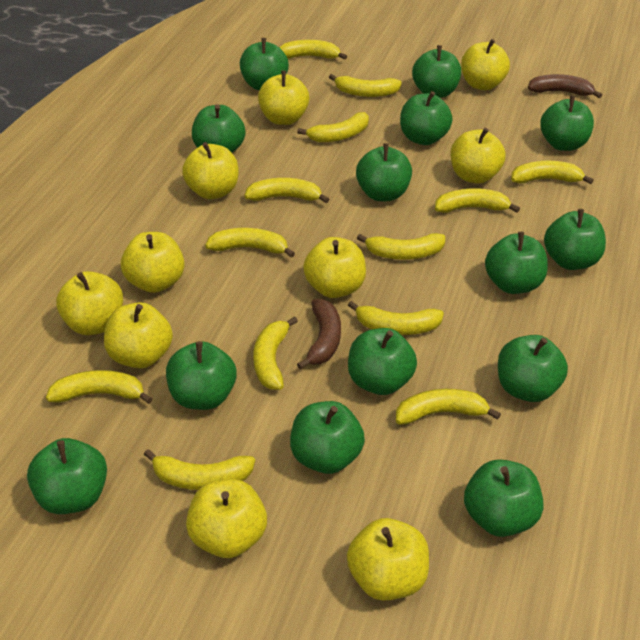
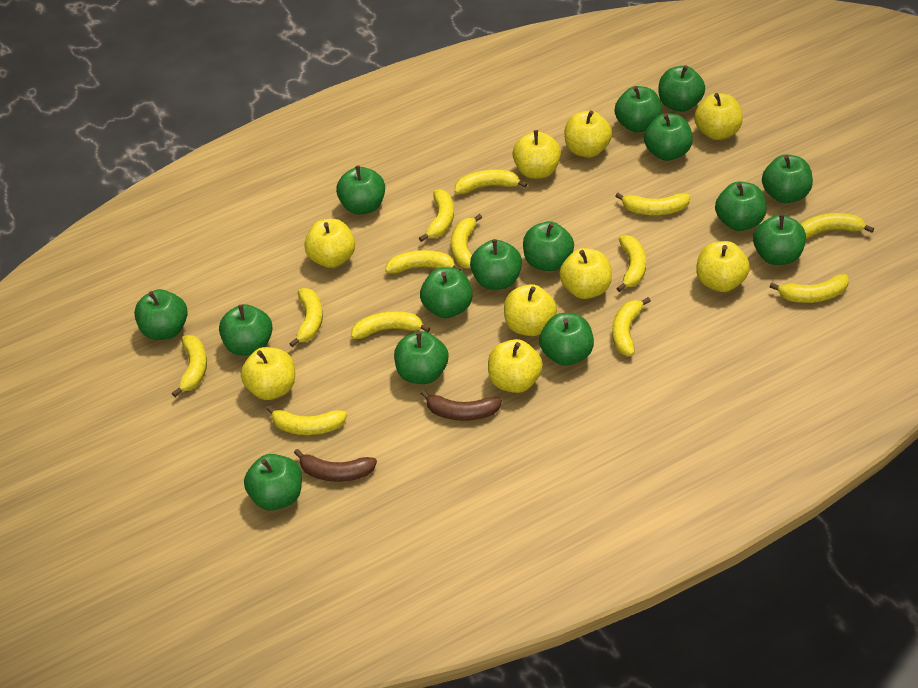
green apple: [27,438,107,514] [166,341,237,410] [192,104,245,153] [240,38,289,90] [290,401,365,474] [348,328,417,395] [356,143,412,201] [400,91,452,145] [412,45,461,98] [464,459,544,537] [485,232,548,294] [498,335,568,402] [540,96,594,151] [544,209,606,270] = 14 -> [134,289,188,340] [219,304,273,356] [244,454,302,511] [336,165,385,214] [394,331,448,384] [420,267,472,318] [470,239,522,290] [523,221,574,271] [539,313,594,366] [615,86,662,133] [644,113,693,161] [658,65,705,112] [715,181,766,231] [753,214,806,265] [762,154,813,203] = 15
yellow apple: [56,271,123,335] [104,302,173,368] [121,232,185,293] [182,142,238,199] [186,479,267,558] [258,70,309,125] [303,237,366,298] [347,518,429,601] [451,128,506,184] [461,39,510,90] = 10 -> [241,347,295,400] [304,219,355,268] [488,339,543,393] [504,284,557,336] [513,130,561,179] [559,248,612,299] [564,110,612,158] [694,93,743,140] [696,241,750,292] = 9

